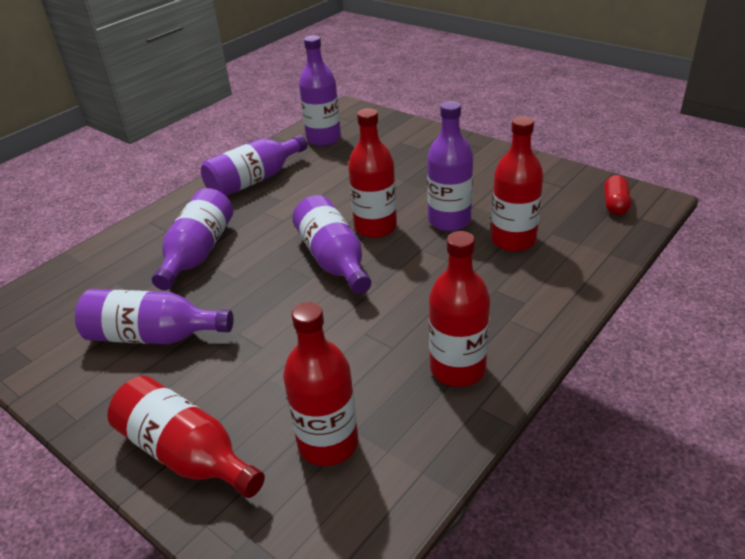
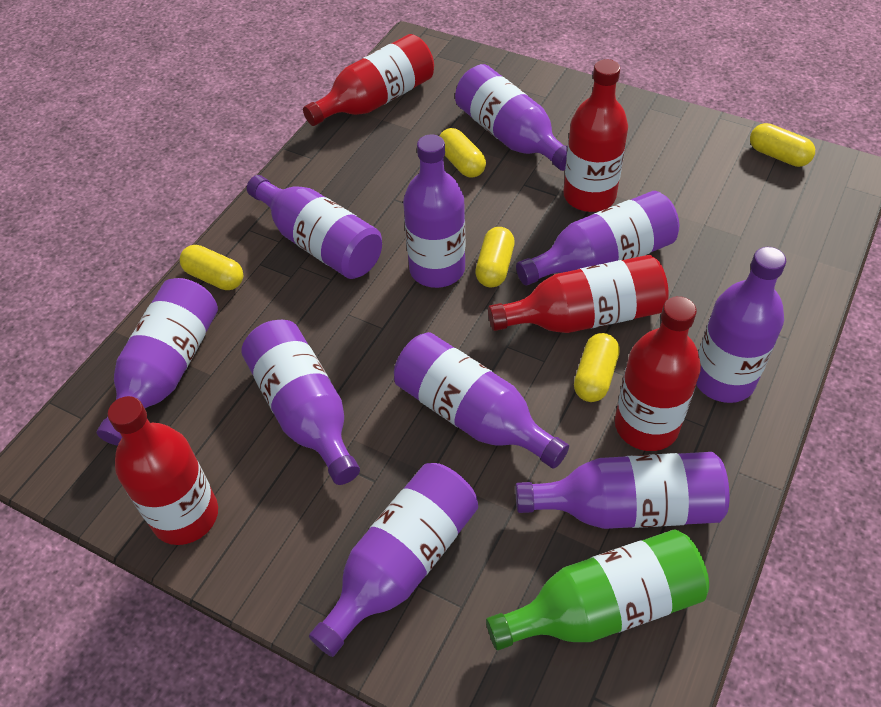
green bottle: none = 0 -> [486,530,709,650] = 1
purple bottle: [75,289,234,344] [152,188,233,290] [201,135,307,196] [292,195,371,294] [299,35,341,146] [427,101,473,231] = 6 -> [97,278,218,445] [242,320,360,485] [247,175,382,279] [309,463,478,657] [394,332,569,469] [403,134,465,288] [455,64,568,171] [515,452,730,529] [516,191,679,285] [696,247,786,403] = 10
red capsule: [604,175,631,215] = 1 -> none = 0
yellow capsule: none = 0 -> [180,245,243,290] [440,128,486,178] [475,227,515,287] [574,333,620,402] [750,123,815,167] = 5

